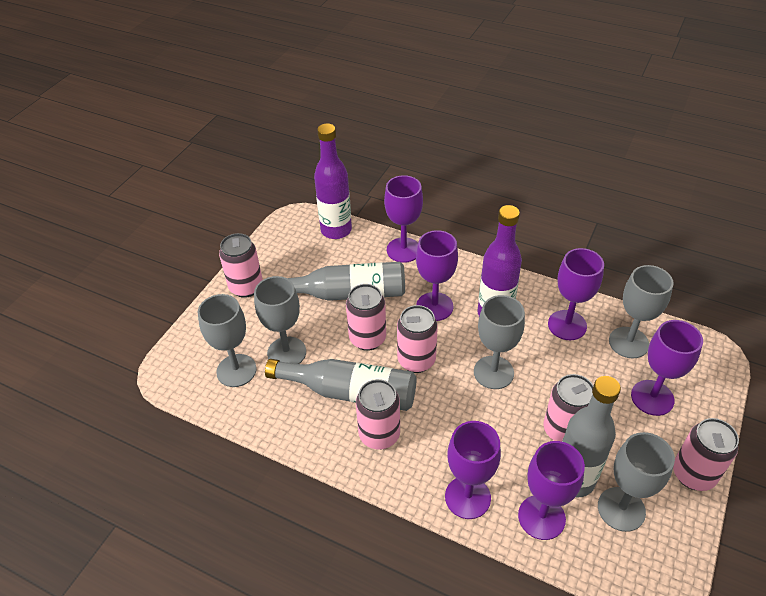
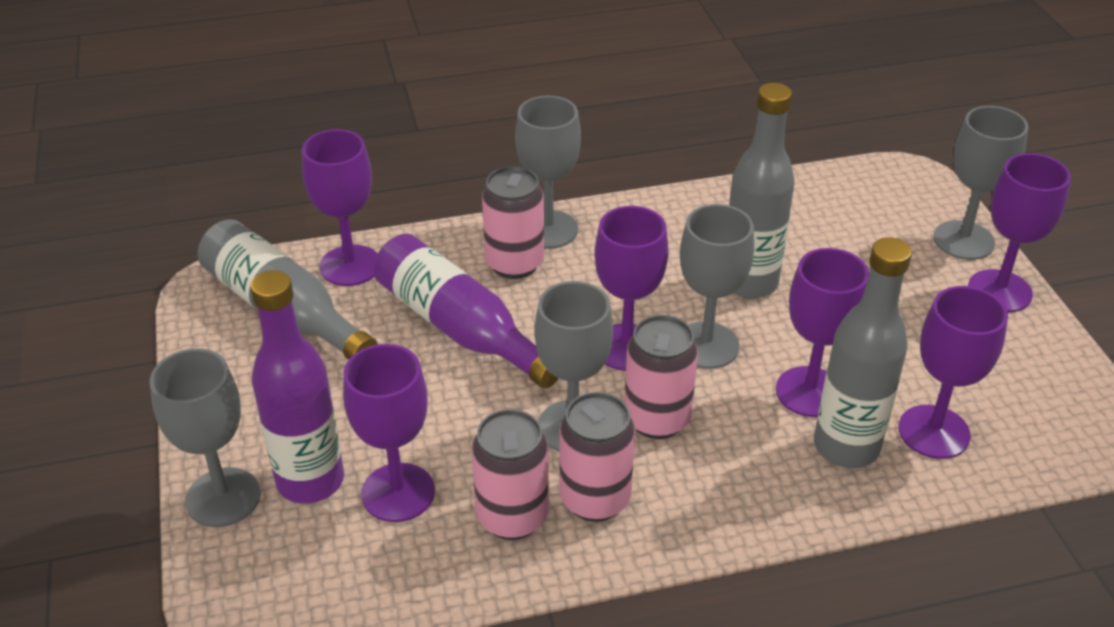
pink can: [219,233,263,298] [346,284,386,351] [356,379,400,450] [397,305,438,373] [544,374,593,442] [673,418,739,491] = 6 -> [472,409,549,540] [482,166,544,279] [559,392,635,522] [624,315,698,439] = 4

